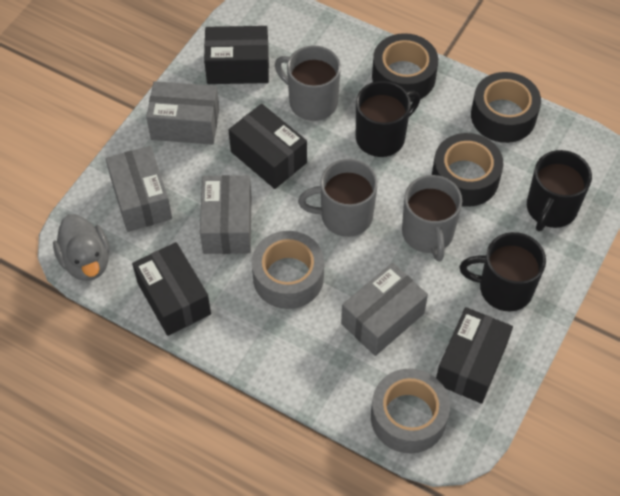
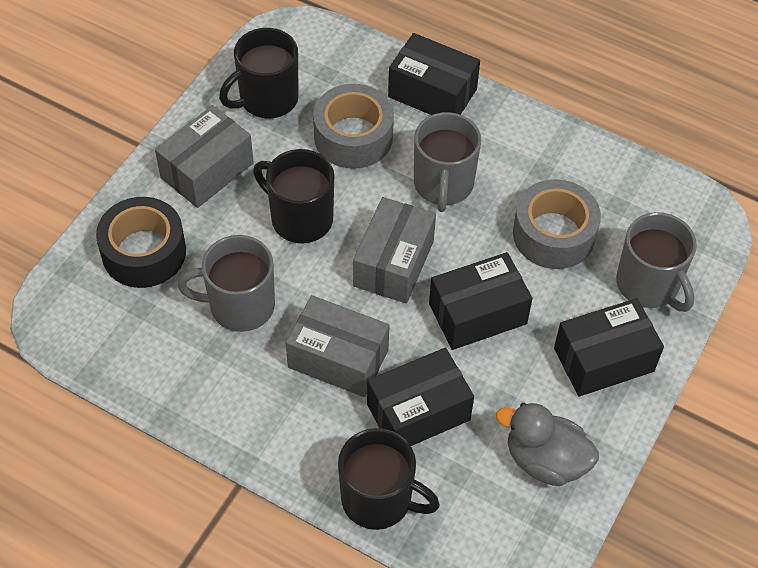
black tape: [372,33,438,102] [432,133,503,207] [471,72,541,143] = 3 -> [96,197,186,288] = 1
grey box: [106,146,172,232] [146,81,219,145] [200,175,251,254] [341,263,428,356] = 4 -> [155,105,254,208] [286,295,390,397] [353,197,436,304] = 3

